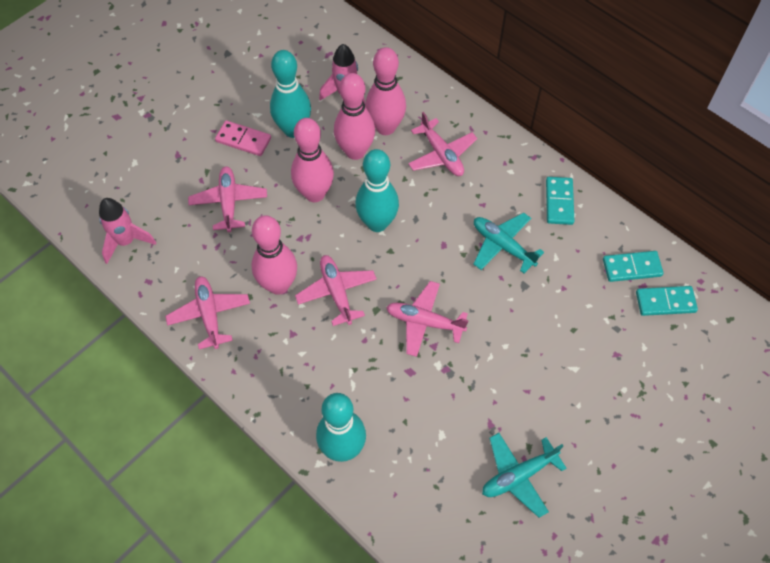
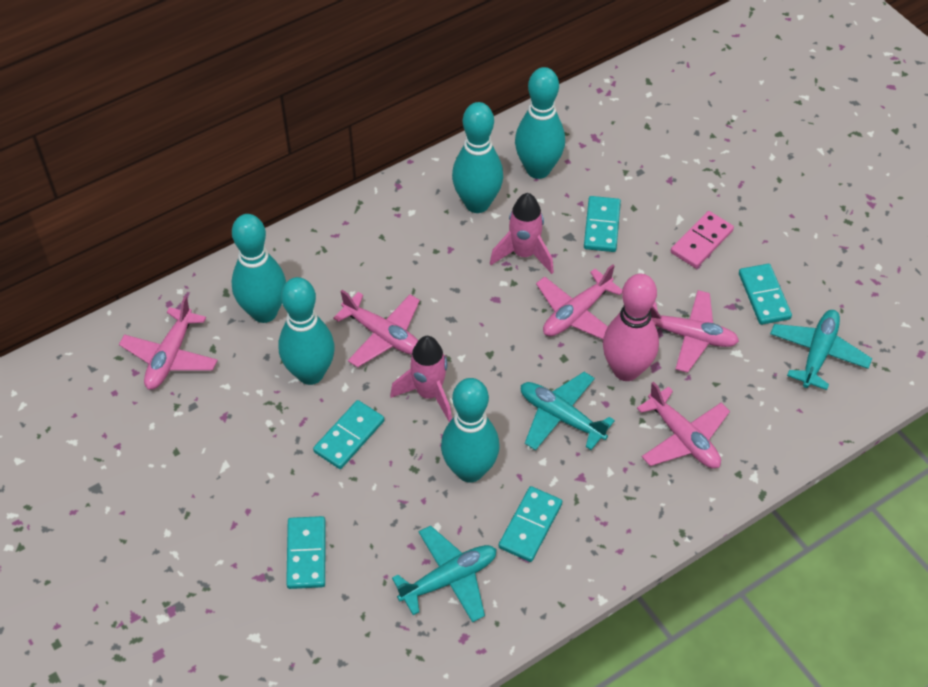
pink bowling pin: [251,215,297,295] [291,118,334,202] [334,73,375,160] [365,47,406,135] = 4 -> [603,274,659,381] = 1
turquoise bowling pin: [270,50,311,138] [316,393,366,462] [355,149,399,232] = 3 -> [231,214,286,323] [278,277,335,385] [441,378,500,483] [452,102,503,213] [515,67,565,179] = 5
turquoise domino: [546,177,574,225] [603,251,663,282] [636,286,698,316] = 3 -> [286,516,326,589] [313,400,384,469] [499,486,562,562] [584,196,621,252] [739,264,792,325] = 5
turquoise plane: [473,213,544,273] [482,433,567,518] = 2 -> [392,525,497,623] [521,372,615,450] [770,310,872,390] = 3

